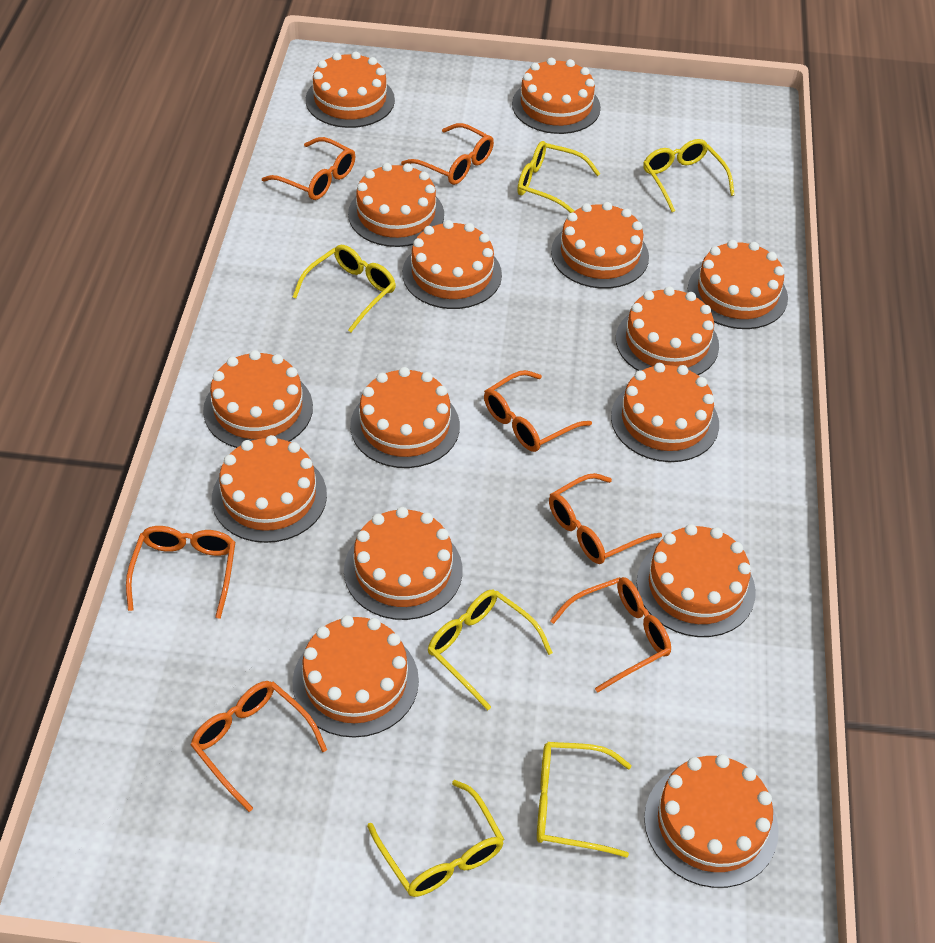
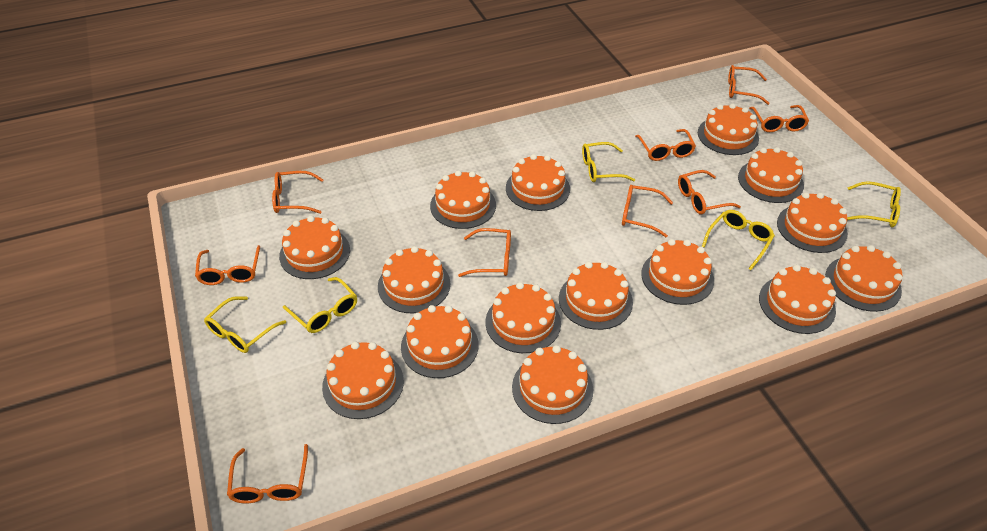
orange glasses: [126,526,235,619] [191,681,327,812] [262,137,355,200] [401,123,494,185] [484,370,592,452] [549,473,662,564] [550,577,671,693] = 7 -> [195,245,260,285] [227,444,308,503] [272,171,323,214] [458,228,511,277] [622,185,673,237] [635,129,696,161] [678,170,741,215] [728,65,770,105] [749,105,809,132] = 9
yellow glasses: [293,245,396,332] [367,780,504,897] [428,589,553,711] [517,141,600,213] [537,742,631,858] [643,139,735,212] = 6 -> [204,296,286,353] [283,277,357,333] [582,142,635,182] [702,210,775,270] [847,181,901,227] = 5

